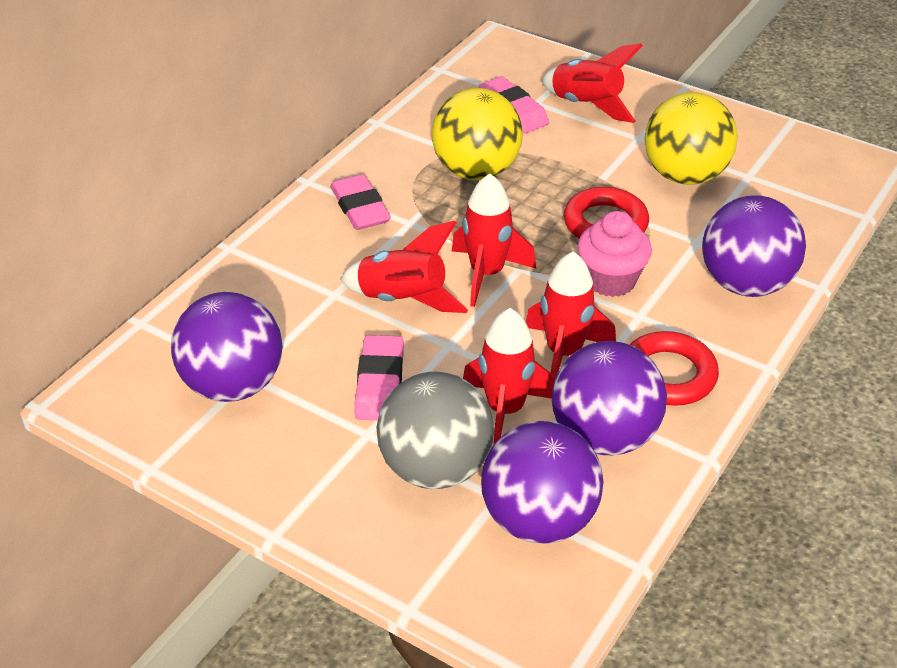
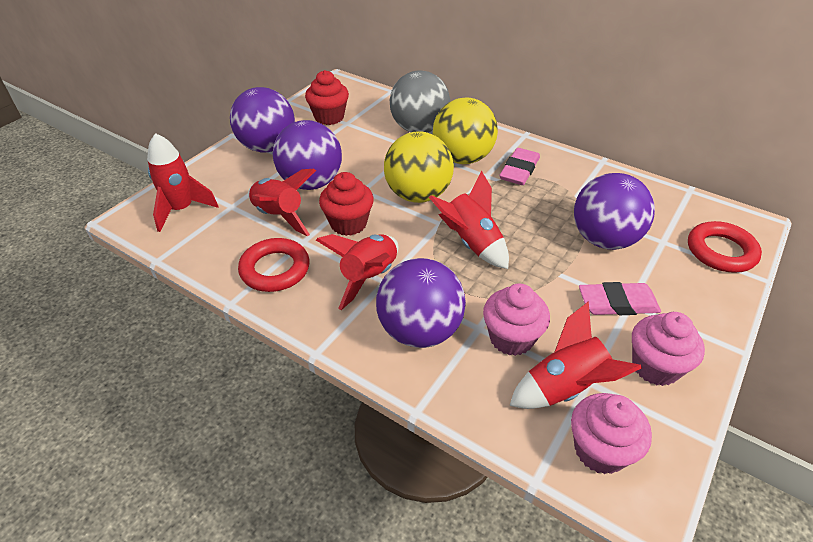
pink cupcake: [577,211,652,297] = 1 -> [483,283,550,356] [571,393,652,474] [632,312,705,386] = 3
pink eraser: [330,174,391,230] [355,335,404,420] [479,76,549,133] = 3 -> [499,148,540,185] [579,282,661,315] = 2
red cupcake: none = 0 -> [305,70,349,125] [319,172,374,236] = 2

